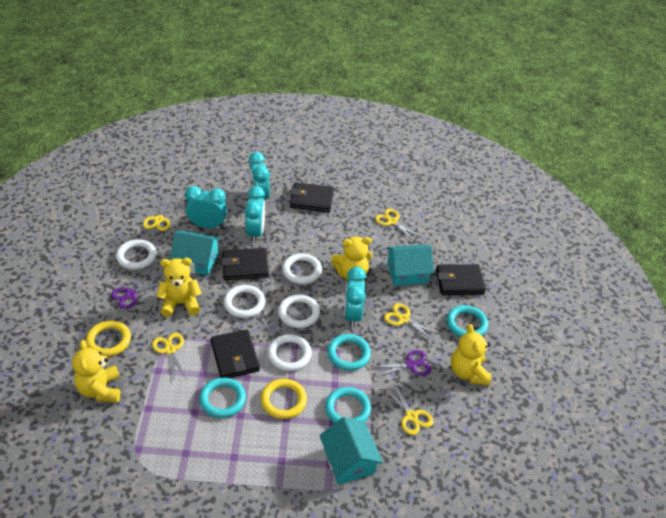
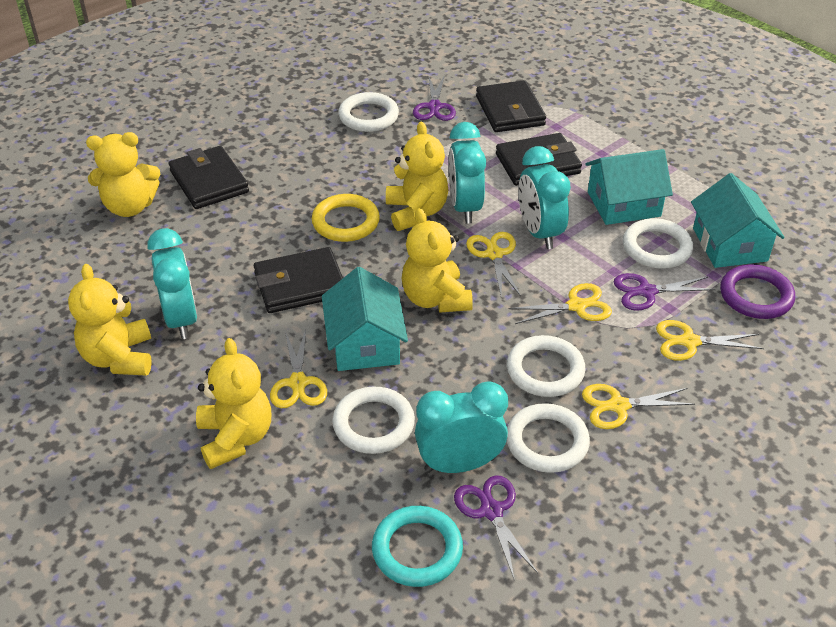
purple ring: none = 0 -> [720,264,795,319] = 1
purple scissors: [111,275,161,309] [371,350,432,377] = 2 -> [413,75,456,121] [454,475,538,581] [614,273,716,311] = 3
turquoise ring: [199,377,246,418] [325,387,371,423] [327,334,371,371] [447,305,488,337] = 4 -> [372,506,463,587] = 1
yellow ring: [86,320,131,357] [261,379,307,419] = 2 -> [312,194,380,242] = 1
yellow teddy bear: [72,340,120,402] [156,258,202,317] [331,237,373,280] [451,324,491,386] = 4 -> [68,264,152,376] [86,132,161,217] [196,338,271,469] [386,121,448,231] [402,208,473,313] = 5

